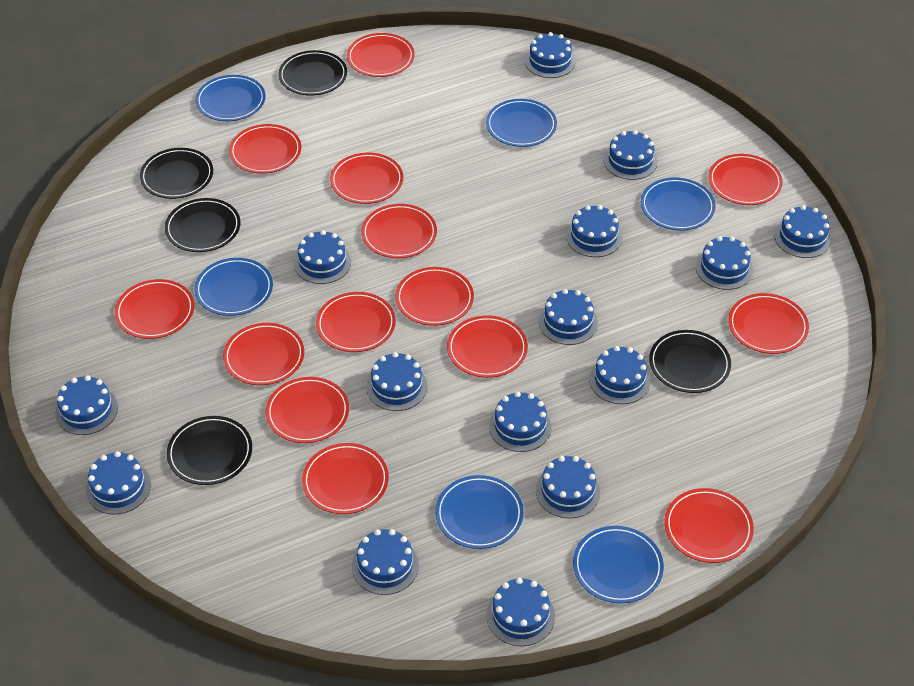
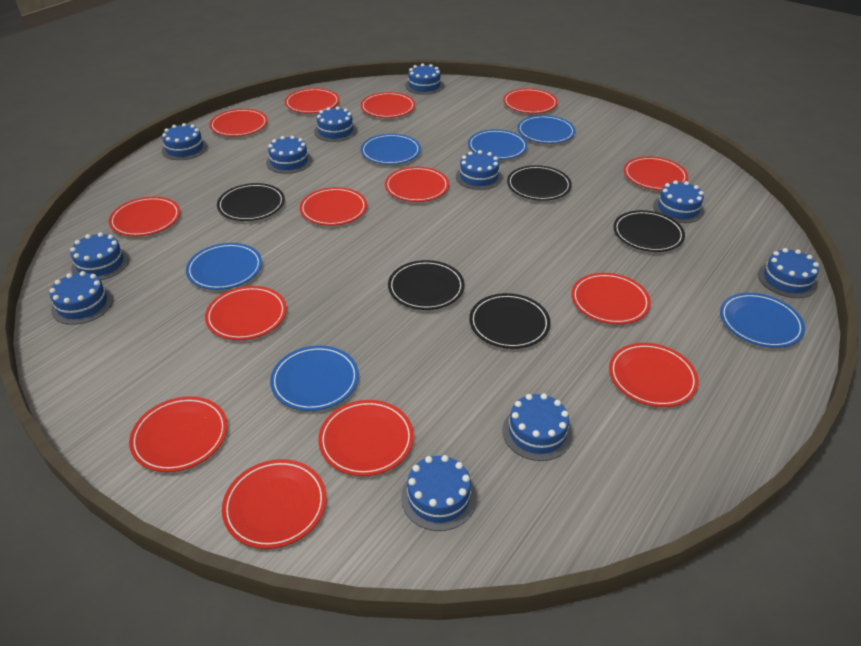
blue cake: [55,375,118,435] [86,451,151,515] [294,230,351,284] [352,529,419,595] [366,352,428,411] [487,578,555,646] [489,391,551,452] [525,32,575,78] [536,456,600,518] [539,289,598,345] [566,205,622,257] [589,346,650,404] [604,130,658,180] [696,236,753,290] [774,205,831,258] = 15 -> [50,271,113,325] [70,232,129,280] [162,123,208,160] [266,136,312,174] [314,107,357,142] [401,455,476,531] [405,63,444,95] [456,150,502,190] [503,393,572,461] [653,180,704,223] [758,248,819,298] = 11

